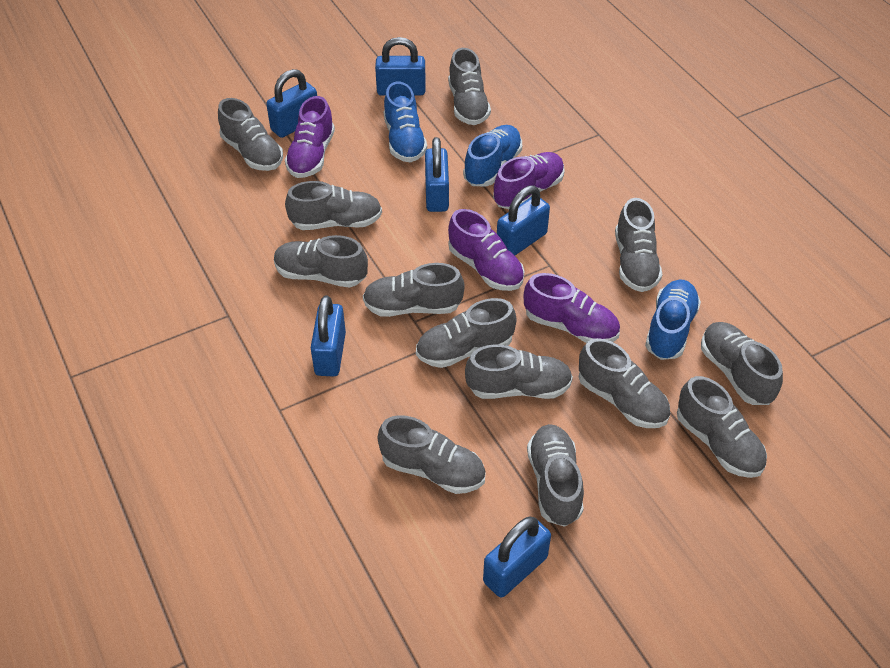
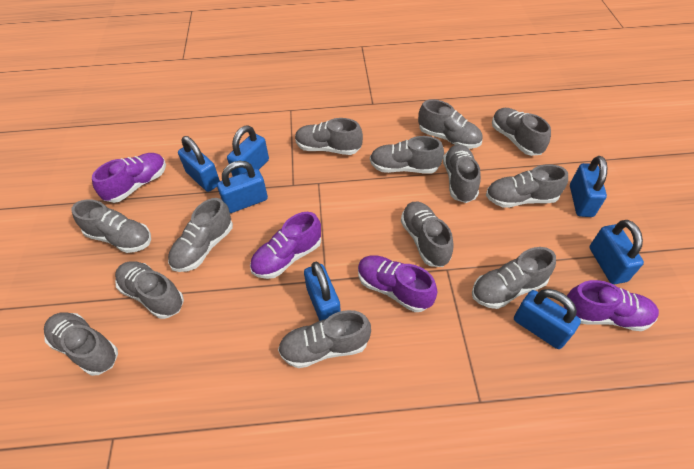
blue padlock: [266,69,317,138] [311,295,346,377] [375,37,426,96] [425,137,449,212] [483,517,551,598] [497,186,550,255] = 6 -> [178,136,220,192] [217,161,268,213] [227,125,269,176] [304,262,341,321] [514,289,581,349] [570,156,607,217] [590,220,644,284] = 7
blue shoe: [384,82,427,162] [463,125,522,187] [645,279,701,360] = 3 -> none = 0

